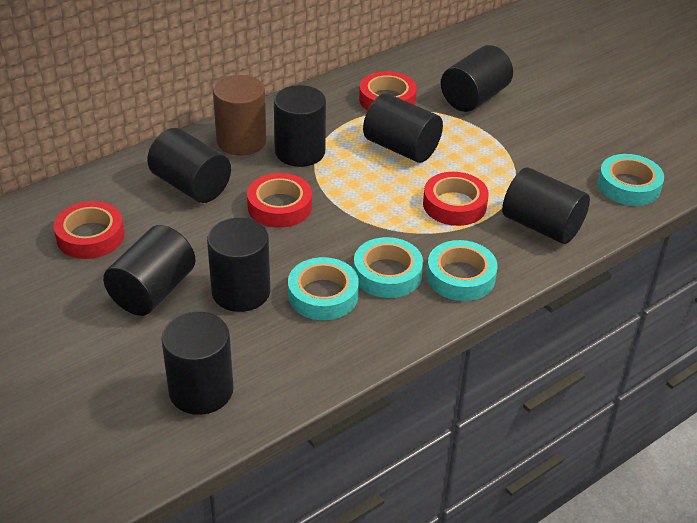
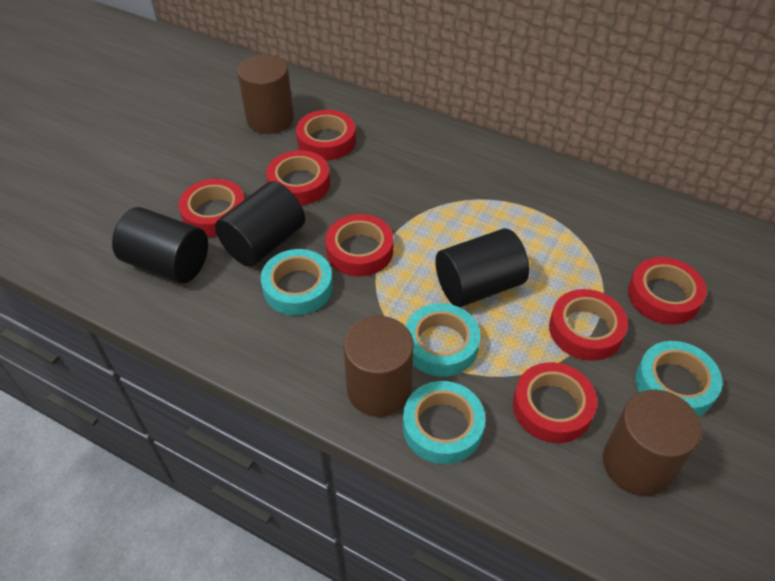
black cylinder: [103,225,196,316] [147,128,231,203] [161,312,234,415] [207,218,270,312] [274,85,326,167] [363,93,443,163] [441,45,513,112] [502,167,590,244] = 8 -> [112,207,208,283] [215,181,305,267] [435,228,529,307] = 3
brown cylinder: [213,75,266,155] = 1 -> [237,54,294,134] [343,316,414,417] [603,390,702,496] = 3
red tape: [54,201,124,259] [247,173,312,228] [359,71,417,111] [423,172,489,226] = 4 -> [179,179,245,237] [266,150,330,205] [296,110,356,160] [325,214,393,276] [513,362,597,443] [549,289,628,361] [628,257,707,325] = 7

